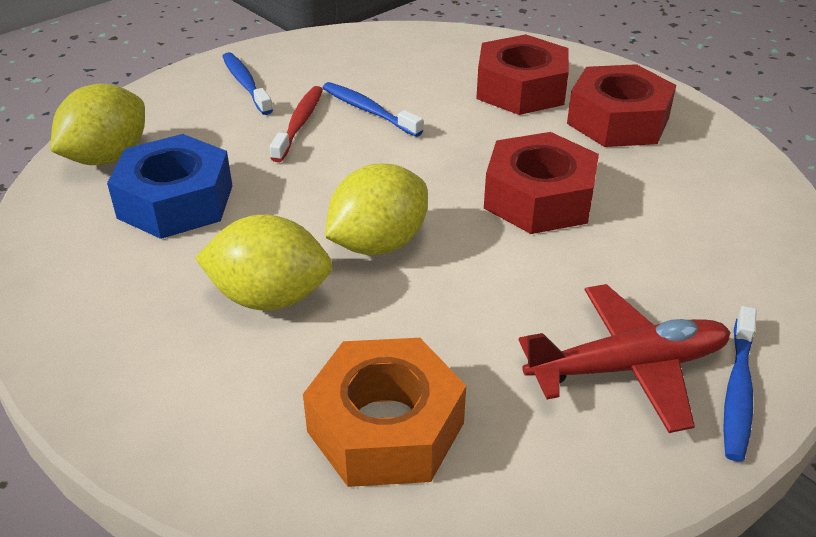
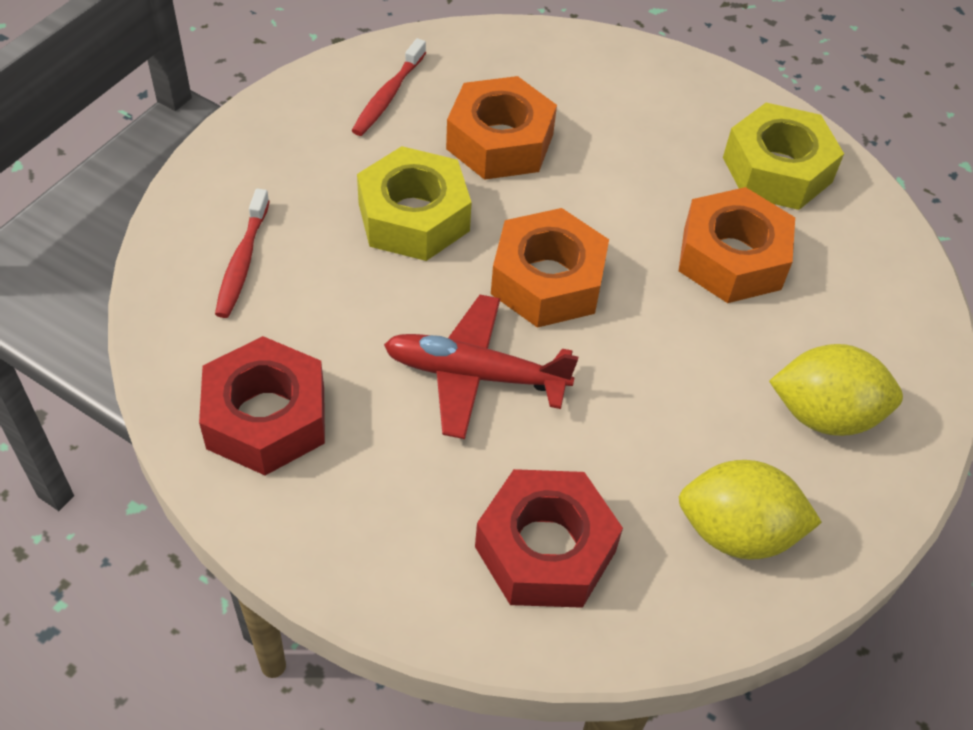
blue nut: [107,134,232,239] = 1 -> none = 0
blue toothbrush: [222,52,273,115] [322,82,423,137] [723,306,757,462] = 3 -> none = 0
orange nut: [303,338,466,487] = 1 -> [446,76,557,180] [491,208,609,328] [679,187,795,303] = 3
red nut: [476,34,569,115] [484,132,599,234] [567,64,676,147] = 3 -> [199,336,325,475] [475,469,623,608] = 2
red toothbrush: [270,86,323,162] = 1 -> [215,189,270,318] [352,38,426,136] = 2
yellow lemon: [50,84,145,165] [195,214,332,310] [325,163,428,255] = 3 -> [679,460,822,560] [769,344,903,436] = 2
yellow nut: none = 0 -> [357,146,472,261] [723,103,844,210] = 2

